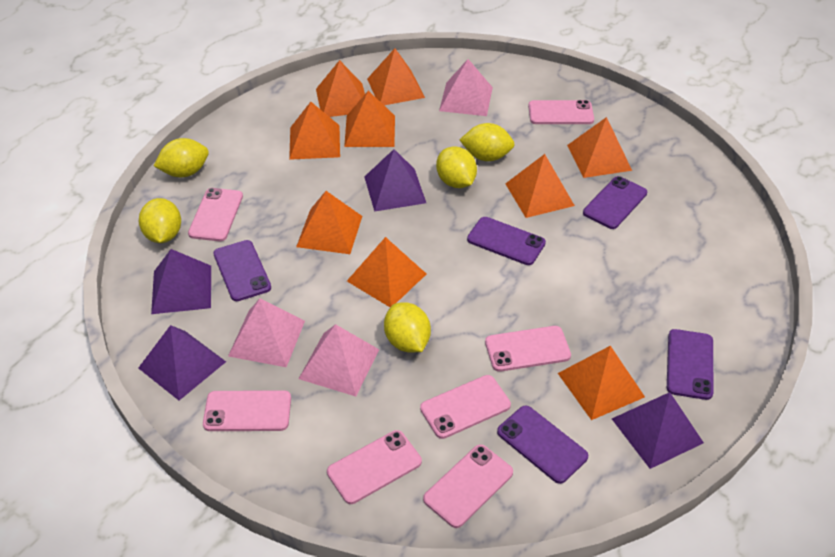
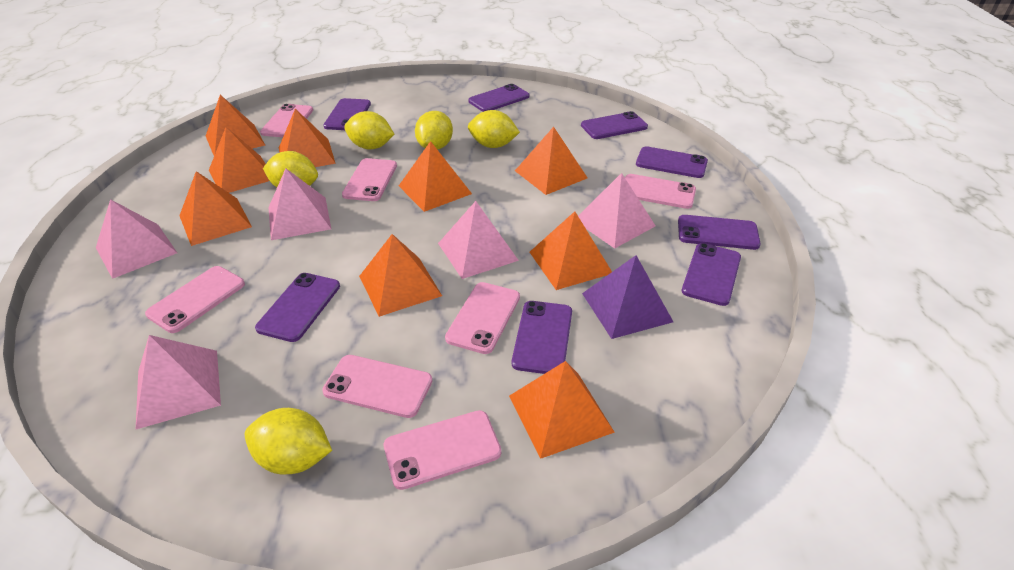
pink pyramid: [228,298,305,367] [299,324,379,396] [439,59,493,116] = 3 -> [96,199,177,279] [136,335,221,429] [268,168,331,240] [438,201,519,279] [578,173,656,249] = 5
purple phone: [213,240,271,301] [467,217,546,265] [497,405,588,484] [583,176,647,229] [667,329,714,400] = 5 -> [255,273,340,342] [323,98,371,130] [468,84,529,112] [512,301,572,374] [581,111,648,139] [636,146,708,178] [678,215,761,250] [682,243,741,306] = 8
purple pyramid: [138,325,226,400] [151,249,211,314] [364,149,426,212] [612,392,704,469] = 4 -> [582,255,673,339] = 1

